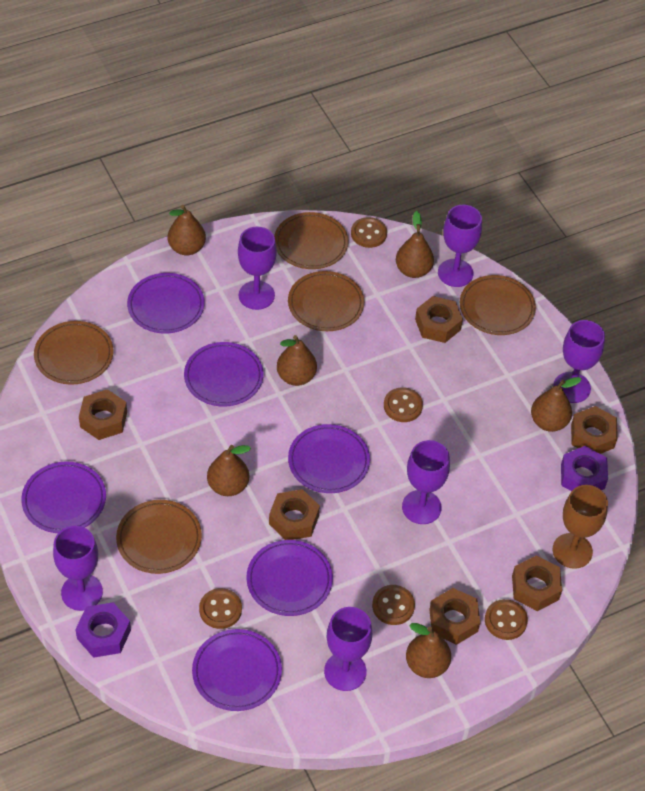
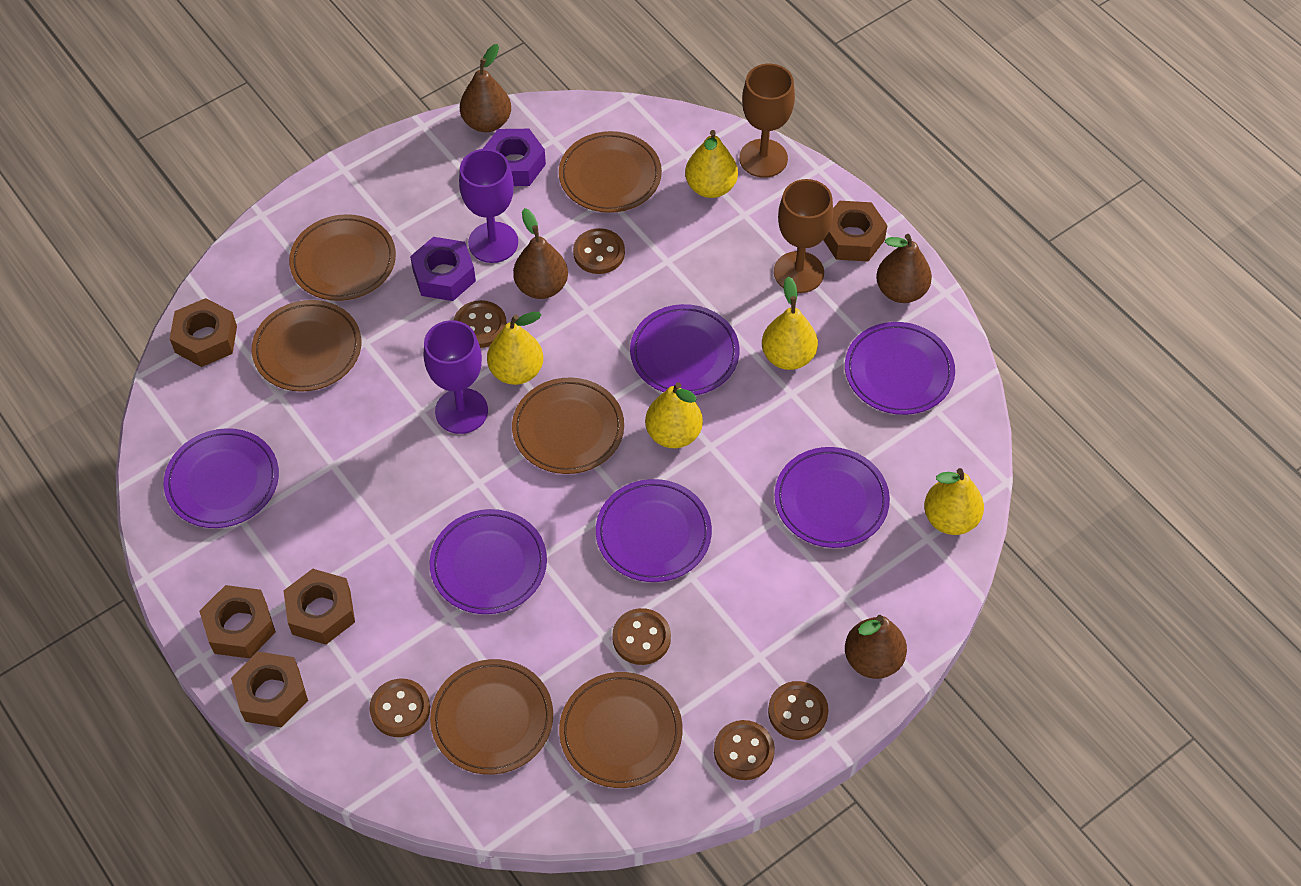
brown button: [199,588,242,629] [351,217,387,248] [372,585,415,625] [384,387,423,422] [485,599,528,640] = 5 -> [369,679,430,737] [454,300,507,348] [573,228,625,274] [612,608,671,665] [714,720,775,780] [768,681,829,740] = 6
brown goblet: [553,485,608,569] = 1 -> [739,64,795,178] [774,179,833,293] = 2
brown nut: [79,389,127,440] [269,489,320,540] [415,296,463,343] [429,588,480,645] [512,555,562,611] [571,406,618,454] = 6 -> [170,298,237,367] [199,585,276,658] [231,652,308,728] [284,569,355,645] [823,201,888,262] = 5
brown pear: [168,205,206,256] [207,445,251,496] [277,335,317,386] [396,211,434,278] [406,623,451,678] [531,377,581,432] = 6 -> [460,44,511,132] [513,208,568,299] [845,615,907,679] [876,234,932,303] = 4
brown plate: [34,321,113,385] [116,500,202,574] [274,212,348,269] [288,271,364,331] [460,275,536,335] = 5 -> [251,300,361,392] [289,214,396,301] [430,659,553,775] [512,378,624,474] [559,131,662,213] [559,672,683,788] = 6
purple goblet: [53,526,103,611] [238,226,277,310] [324,607,372,691] [402,440,450,524] [438,205,482,287] [553,320,605,403] = 6 -> [424,320,488,434] [459,149,518,263] = 2
yellow pear: none = 0 -> [487,312,543,385] [645,382,703,448] [685,130,738,198] [762,276,818,370] [924,468,984,535] = 5

